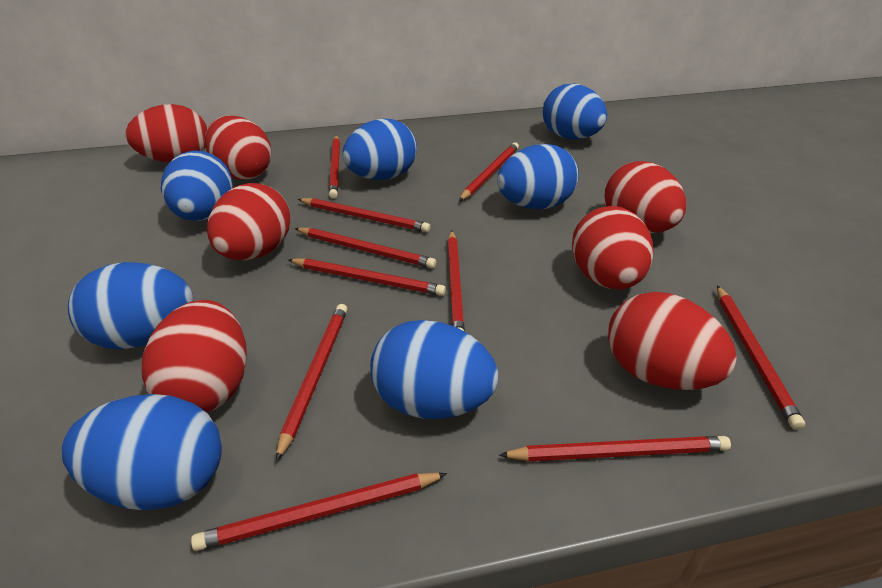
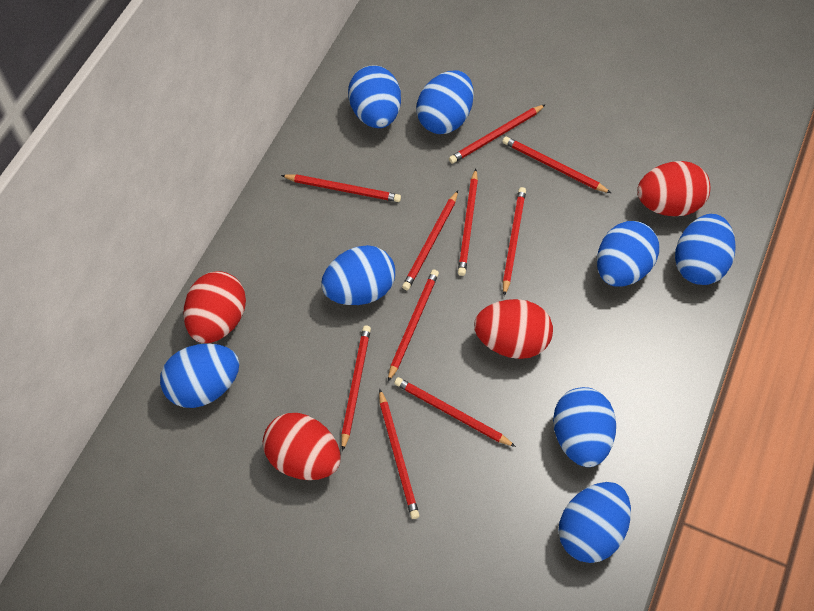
blue egg: [62,394,222,510] [68,262,193,349] [161,150,233,221] [343,118,417,180] [370,320,498,419] [497,144,579,209] [543,83,607,139] = 7 -> [160,344,239,408] [321,245,395,305] [348,65,401,128] [416,70,474,134] [553,387,616,467] [558,482,631,563] [597,221,659,287] [675,214,736,285] = 8
red egg: [126,104,207,162] [142,300,247,412] [205,115,272,180] [207,183,290,260] [572,206,653,290] [604,161,686,233] [608,292,737,390] = 7 -> [183,271,246,343] [263,413,341,480] [474,299,553,359] [637,161,710,216] = 4

